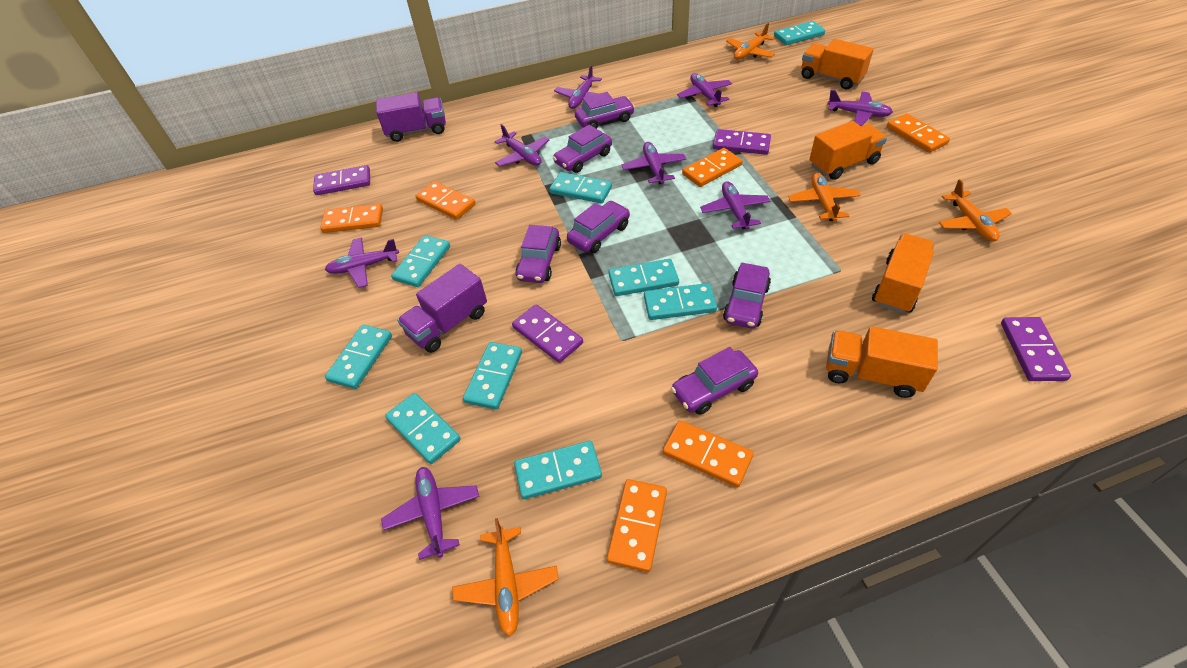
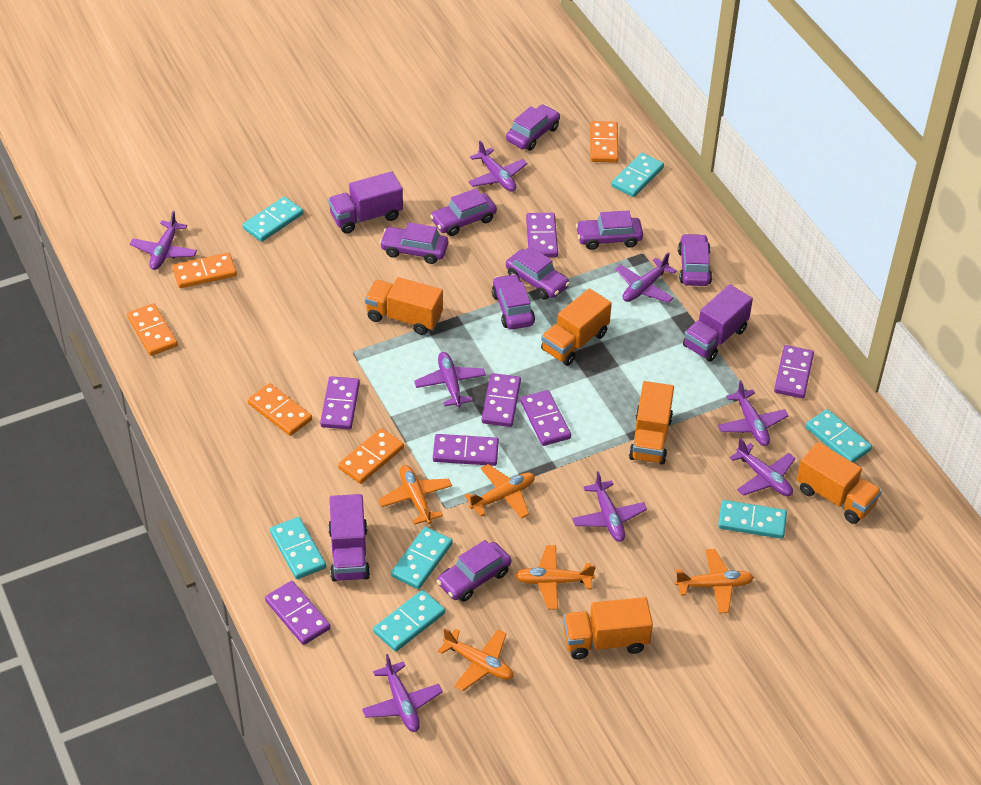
orange domino: [320,204,383,233] [416,181,475,220] [607,479,667,572] [663,420,753,488] [682,148,742,187] [887,113,950,153] = 6 -> [127,303,178,356] [172,253,237,288] [248,383,312,436] [338,428,404,484] [590,121,619,163] = 5
orange plane: [452,518,559,636] [726,23,775,60] [788,173,861,222] [938,179,1012,242] = 4 -> [378,465,452,525] [438,628,514,691] [465,464,535,519] [515,545,596,610] [675,549,754,614] = 5
orange truck: [801,39,874,89] [810,121,887,180] [826,326,938,398] [872,233,935,313] = 4 -> [365,277,443,335] [541,288,612,366] [563,597,653,659] [629,381,674,465] [797,442,882,524] = 5
purple car: [515,225,561,283] [553,125,612,173] [567,201,630,253] [575,92,635,129] [671,347,758,415] [723,263,771,328] = 6 -> [380,222,448,264] [430,188,497,236] [437,540,511,602] [492,274,535,329] [506,104,560,151] [506,246,570,300] [576,210,643,250] [678,233,712,286] = 8
purple domino: [313,165,370,195] [512,304,583,363] [713,129,771,155] [1001,317,1071,381] = 4 -> [265,581,331,645] [320,376,360,430] [433,434,499,466] [482,373,521,427] [520,390,571,446] [526,213,558,257] [774,345,814,398] = 7
purple truck: [376,92,446,142] [397,264,487,353] = 2 -> [328,171,403,234] [328,494,370,581] [683,284,753,362] = 3
turquoise domino: [325,325,392,389] [385,393,461,464] [391,235,450,287] [463,342,522,410] [514,441,602,499] [550,172,612,204] [609,259,679,296] [644,283,717,320] [774,21,825,45] = 9 -> [243,197,303,242] [270,517,326,579] [373,590,445,652] [391,527,453,589] [611,153,664,197] [718,500,787,539] [806,409,872,463] = 7

